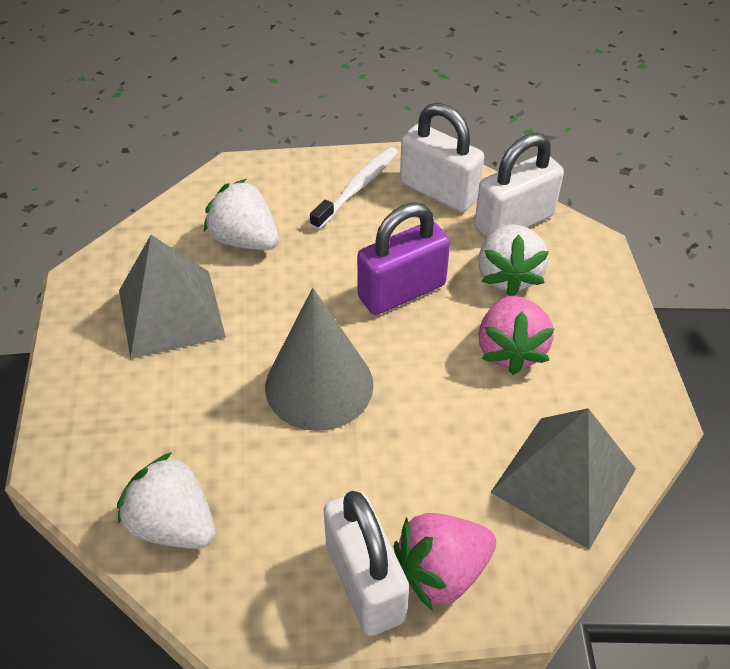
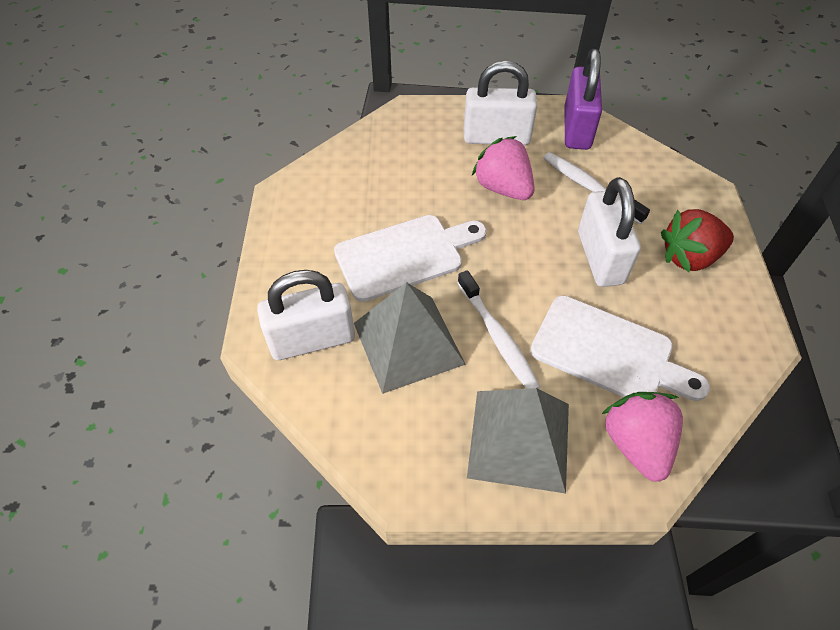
grey cone: [265,288,373,431] = 1 -> none = 0
red strawberry: none = 0 -> [661,209,734,272] = 1
white cutting board: none = 0 -> [334,215,487,302] [530,296,710,401] = 2
white strawberry: [117,452,216,549] [204,179,279,250] [478,224,549,296] = 3 -> none = 0
white toothbrush: [310,147,398,230] = 1 -> [457,270,540,389] [544,152,650,224] = 2

